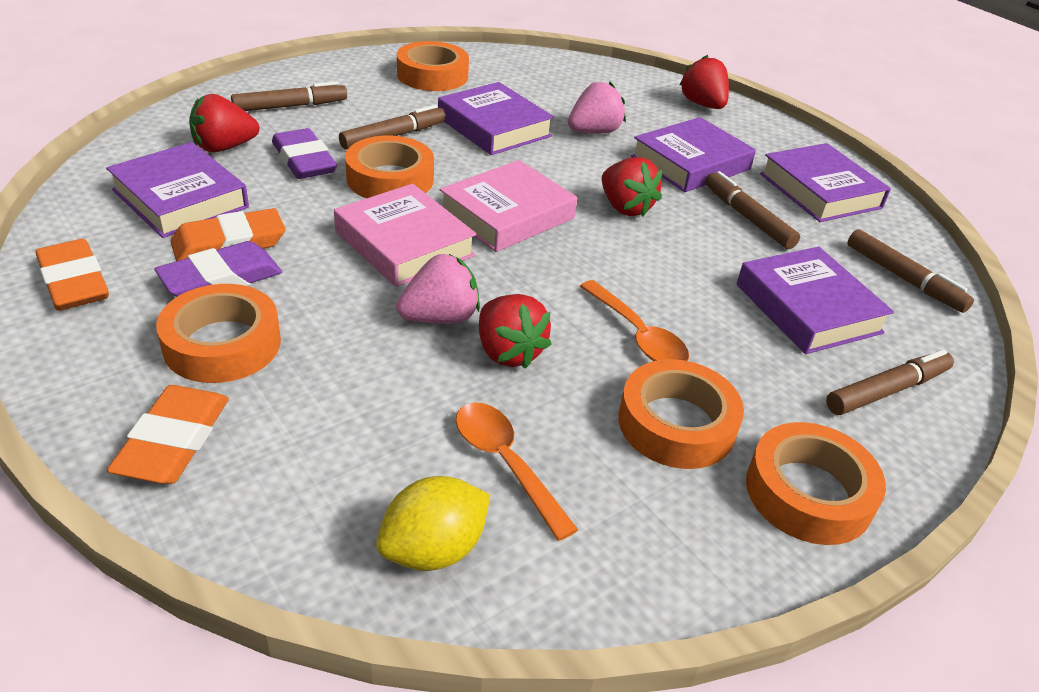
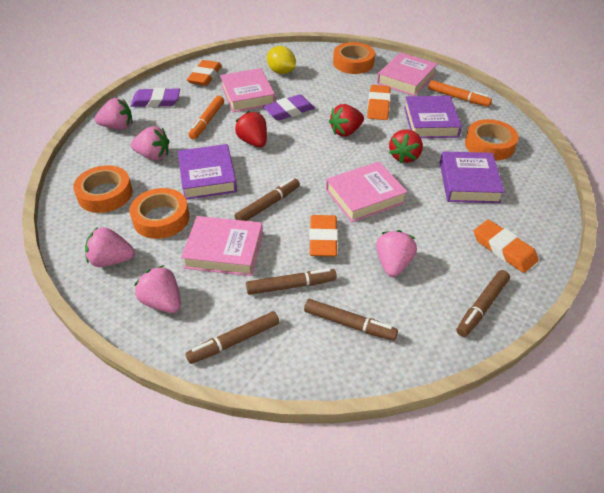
orange eraser: [35,239,109,311] [107,385,229,484] [170,208,286,261] = 3 -> [187,60,222,86] [309,215,338,257] [367,85,391,120] [474,219,539,273] = 4
orange marker: none = 0 -> [189,96,224,139] [428,80,492,107] = 2
orange spoon: [456,402,578,541] [580,280,689,361] = 2 -> none = 0
orange tape: [156,284,281,383] [345,135,434,198] [397,41,469,91] [618,359,744,469] [746,422,886,545] = 5 -> [73,165,133,213] [130,188,189,239] [333,42,375,74] [465,119,519,161] = 4
pink book: [334,184,477,287] [440,160,577,252] = 2 -> [181,216,263,276] [220,68,275,112] [326,162,408,222] [377,52,438,96] = 4
pink strawberry: [396,253,480,324] [568,82,626,133] = 2 -> [85,227,135,267] [95,98,133,130] [131,126,170,160] [134,265,181,313] [376,230,417,277] = 5
purple book: [106,142,249,238] [438,82,554,155] [631,117,756,192] [737,247,894,354] [760,143,891,222] = 5 -> [178,144,237,200] [404,96,462,138] [440,151,505,203] = 3
red strawberry: [189,94,259,152] [479,294,552,369] [602,157,662,217] [679,55,729,109] = 4 -> [235,111,267,147] [329,104,364,137] [389,129,423,163] = 3

